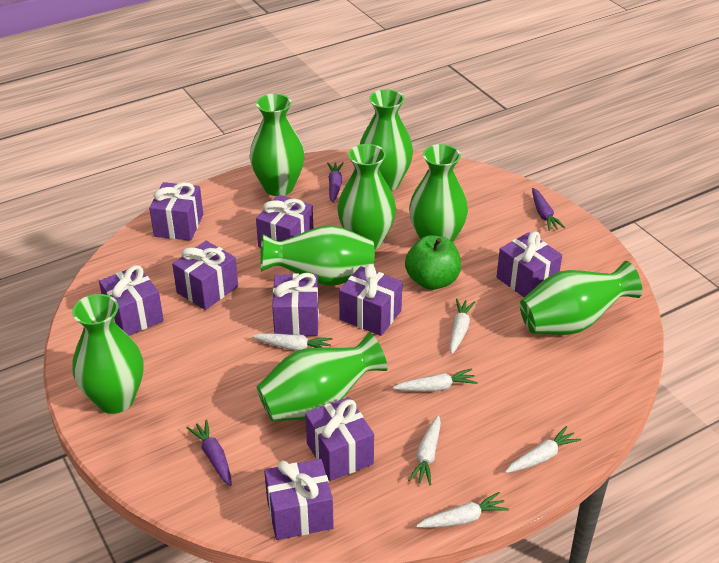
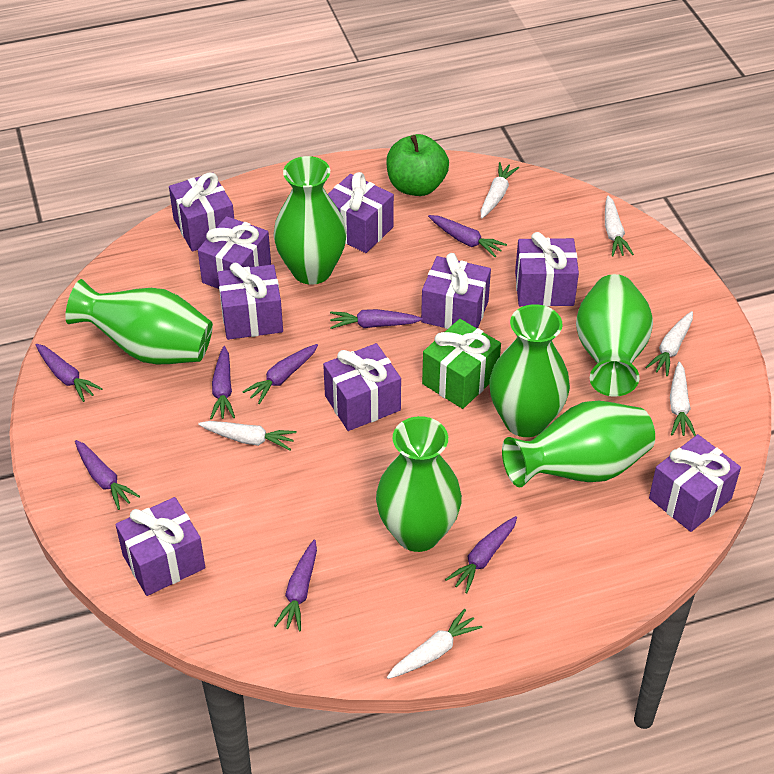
green gift: none = 0 -> [422,319,501,409] = 1
green vase: [72,294,144,414] [249,94,305,196] [257,332,388,421] [260,225,375,286] [337,144,396,249] [360,89,413,191] [409,144,468,243] [520,261,642,335] = 8 -> [65,279,213,365] [274,156,347,285] [376,416,462,552] [489,304,570,437] [502,401,655,487] [576,274,653,397] = 6
purple carrot: [187,419,232,486] [327,162,344,203] [532,188,565,231] = 3 -> [36,344,103,402] [75,440,140,510] [210,346,235,420] [242,344,318,404] [274,540,317,631] [330,309,423,329] [428,215,507,258] [445,516,517,594] = 8

